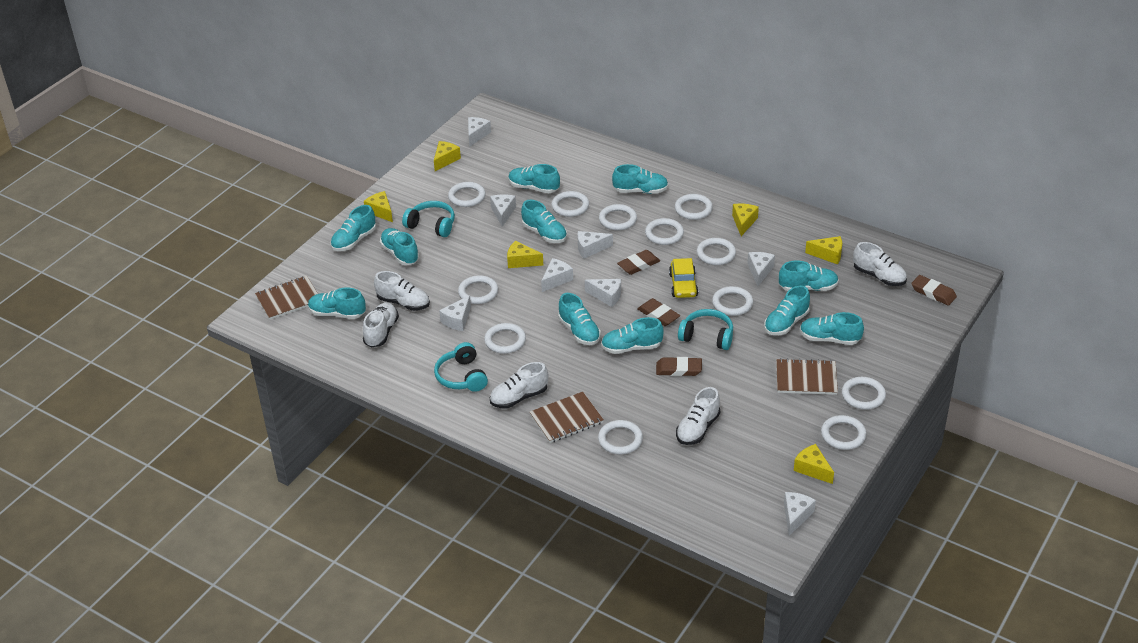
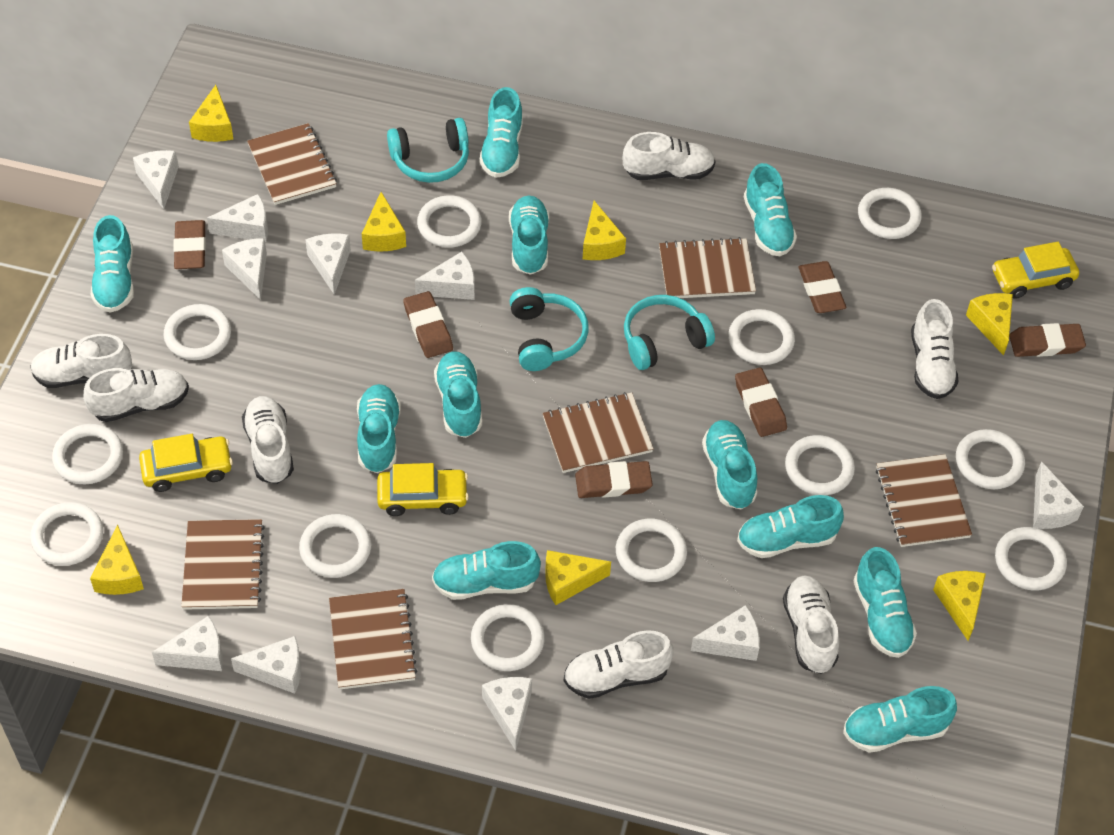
brown eraser: [617,250,660,275] [637,298,680,326] [656,357,702,376] [911,275,957,306] = 4 -> [173,220,206,269] [403,291,453,358] [575,461,653,498] [735,368,787,437] [798,261,846,313] [1009,323,1086,357] = 6
brown notebook: [255,276,318,320] [530,392,604,443] [776,358,838,395] = 3 -> [181,519,265,610] [247,123,337,205] [329,589,417,690] [543,392,654,473] [659,237,756,298] [876,454,972,547] = 6
white cheese: [439,295,471,331] [468,117,491,146] [490,194,516,227] [541,258,573,292] [578,231,613,259] [585,279,621,307] [748,252,775,286] [784,492,816,536] = 8 -> [133,150,179,209] [152,616,223,671] [207,194,268,242] [222,238,267,300] [231,636,301,694] [305,233,351,295] [415,252,475,300] [482,677,532,751] [691,605,760,661] [1033,461,1084,529] = 10
white shoe: [363,302,399,348] [374,271,430,311] [490,362,548,409] [676,387,720,445] [853,242,907,286] = 5 -> [30,334,132,388] [83,368,189,422] [242,396,294,484] [564,630,673,699] [623,132,715,180] [783,576,839,674] [911,299,959,399] = 7
yellow car: [669,258,698,298] = 1 -> [139,434,233,492] [377,463,469,516] [992,242,1079,299] = 3
yellow cheese: [364,191,393,222] [434,141,461,171] [507,241,543,268] [732,204,759,236] [794,444,834,484] [805,236,842,265] = 6 -> [90,524,144,595] [189,85,233,142] [362,192,406,252] [545,550,611,605] [583,201,626,260] [933,571,986,641] [966,293,1013,356] = 7

